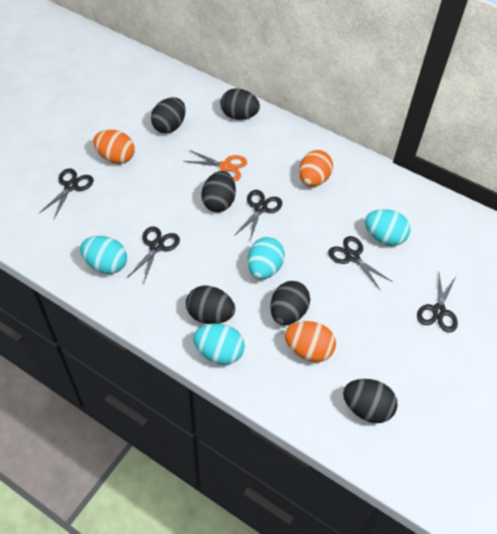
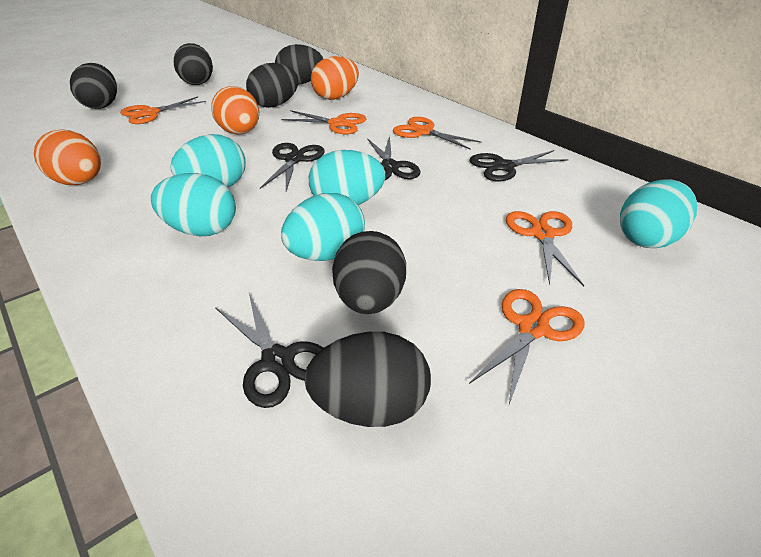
black scissors: [39,168,94,219] [127,227,180,285] [234,190,282,241] [328,236,393,291] [417,273,458,332] = 5 -> [215,293,323,408] [260,143,325,191] [367,136,420,180] [470,150,569,181] = 4
orange scissors: [183,150,247,181] = 1 -> [120,97,206,124] [281,110,366,134] [393,117,481,149] [469,289,584,404] [506,211,584,287] = 5
turquoise egg: [80,236,127,274] [193,324,245,365] [247,237,285,279] [365,209,410,246] = 4 -> [151,173,236,236] [170,134,245,187] [281,193,365,261] [309,150,385,205] [620,179,697,248] = 5

